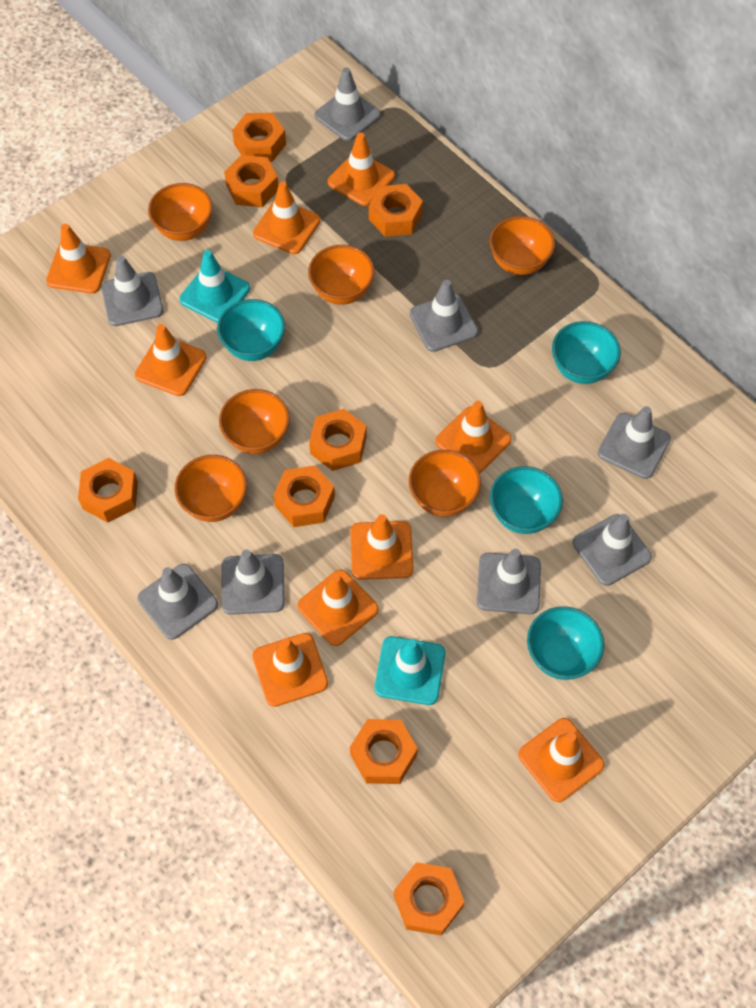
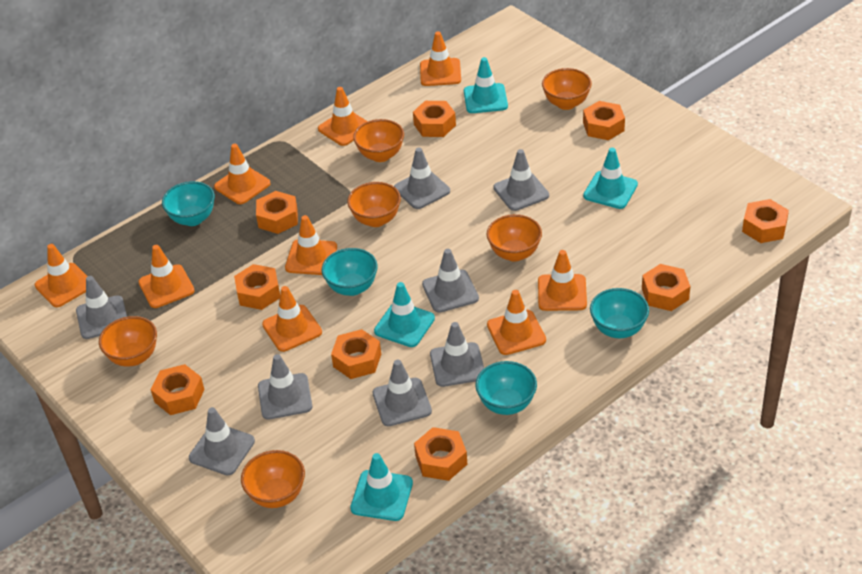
orange nut: [78,458,138,523] [224,155,278,207] [232,113,286,162] [273,465,335,527] [309,409,367,471] [350,719,418,784] [369,184,423,237] [394,862,465,935] = 8 -> [151,364,205,415] [234,264,280,310] [256,191,298,234] [331,329,381,379] [413,101,456,137] [414,427,467,481] [583,101,625,140] [642,264,690,311] [742,199,789,243] = 9
turquoise traffic cone: [179,250,250,323] [375,636,445,705] = 2 -> [350,453,413,521] [374,282,435,347] [464,57,508,113] [583,148,638,209] = 4

